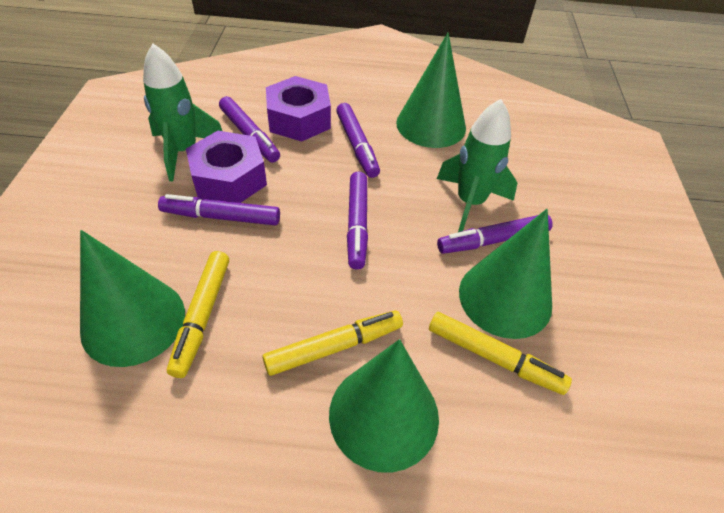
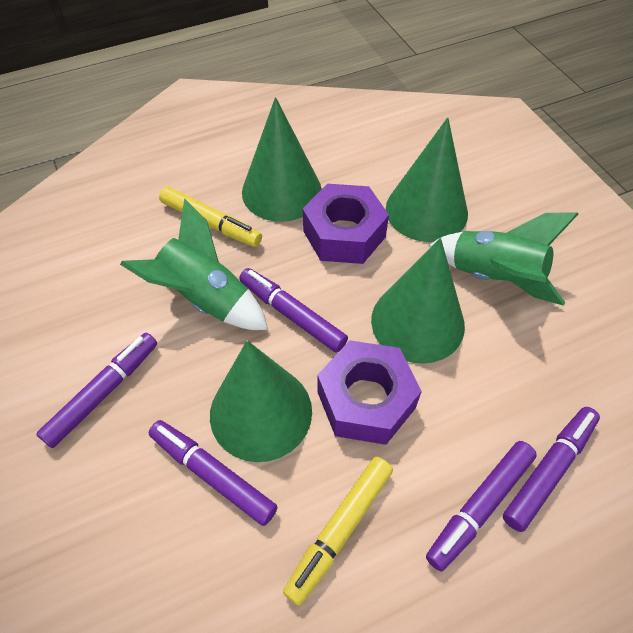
yellow marker: [167,251,229,378] [262,311,403,376] [429,312,572,395] = 3 -> [159,186,262,247] [283,457,393,606] = 2

